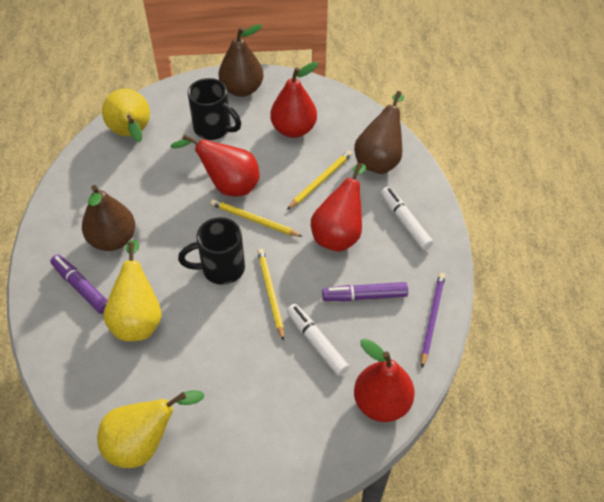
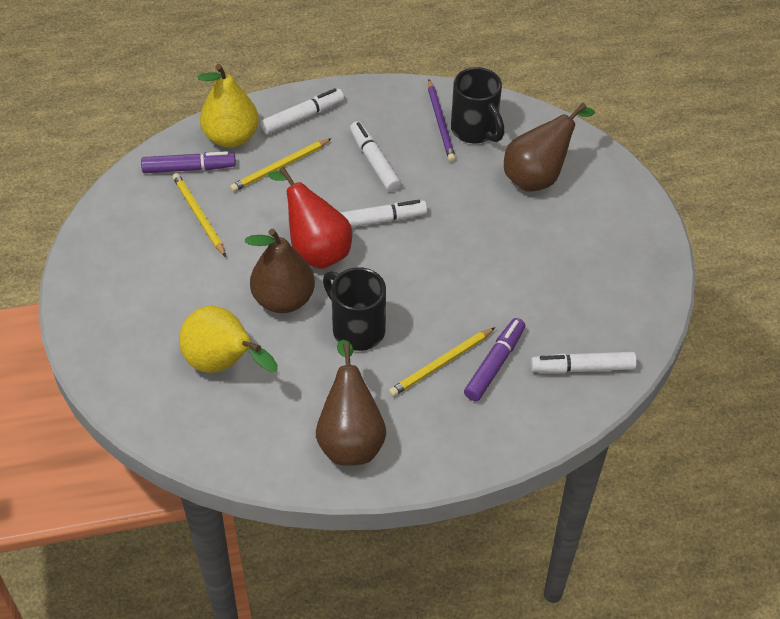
red pear: [170,134,260,197] [270,62,318,138] [311,163,366,252] [354,338,415,422] = 4 -> [268,167,352,269] = 1
white marker: [287,304,349,376] [381,187,433,250] = 2 -> [261,88,344,134] [340,200,427,228] [350,121,401,192] [531,352,637,373] = 4
yellow pear: [97,390,205,468] [102,89,150,142] [104,240,162,341] = 3 -> [179,306,278,373] [198,64,259,148] = 2

